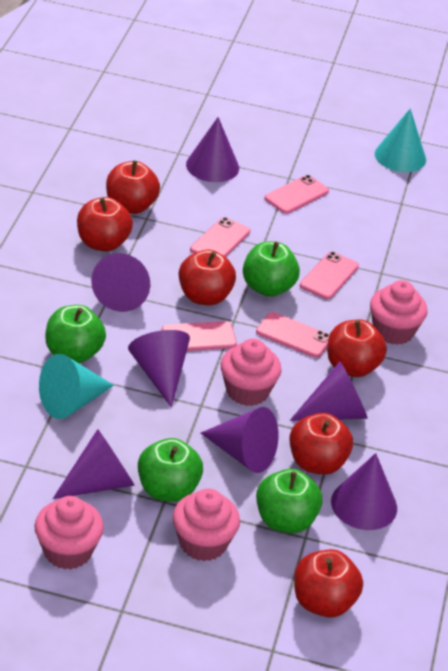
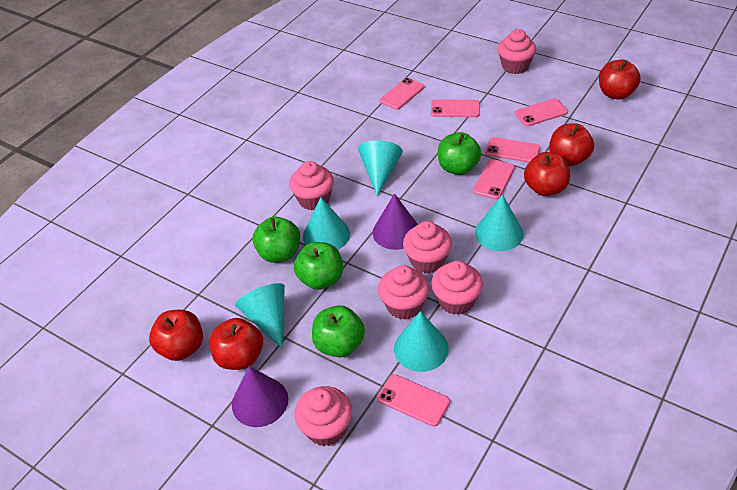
pink cupcake: [34,496,104,570] [173,489,240,561] [221,339,282,406] [370,280,428,345] = 4 -> [289,161,334,210] [294,386,352,446] [378,265,429,320] [403,221,452,273] [431,261,483,315] [498,29,536,74] = 6
pink phone: [162,321,237,351] [190,217,250,257] [256,312,330,358] [264,175,329,214] [300,252,359,299] = 5 -> [377,374,450,427] [380,78,424,110] [431,99,480,117] [473,159,515,200] [485,137,540,163] [515,98,568,126] = 6
purple cone: [53,429,135,499] [91,253,150,312] [128,330,190,408] [186,117,239,182] [201,407,278,473] [290,362,368,421] [331,453,397,530] = 7 -> [232,366,288,427] [373,193,418,250] = 2
red apple: [77,197,133,252] [106,160,160,214] [179,250,236,306] [289,413,353,475] [294,549,363,617] [327,320,387,377] = 6 -> [149,310,203,361] [210,318,263,370] [524,152,570,196] [549,123,594,166] [599,59,641,100] = 5
turquoise cone: [39,354,114,419] [375,108,426,172] = 2 -> [235,283,285,348] [303,197,350,250] [358,140,403,196] [394,311,449,372] [475,194,524,251] = 5

